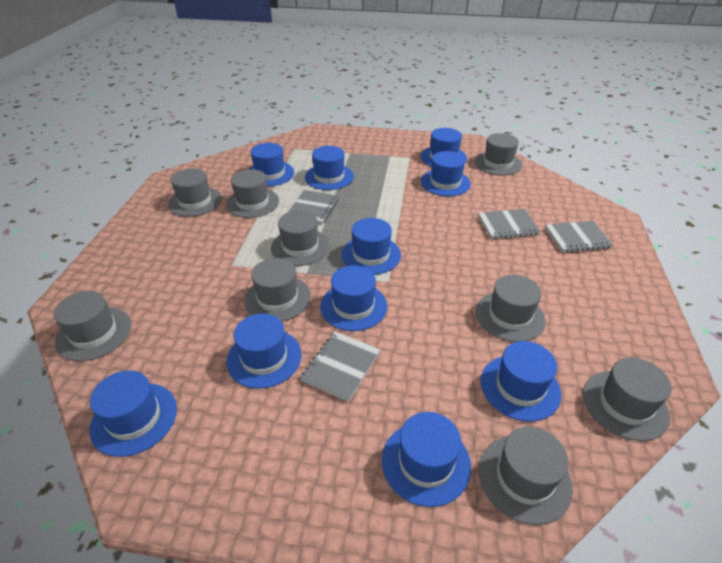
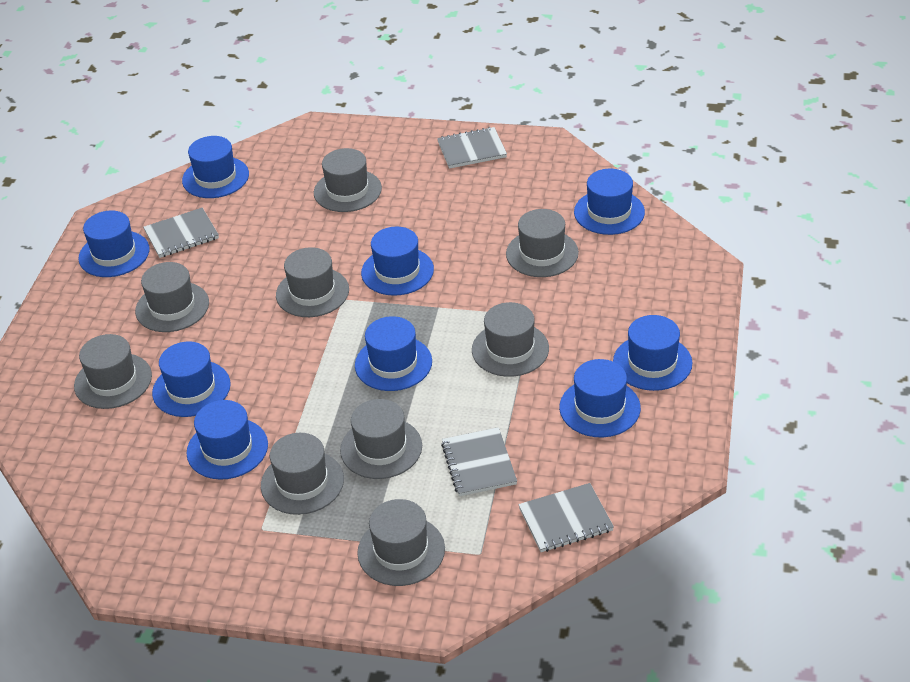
blue hat: [90,370,177,457] [226,314,301,389] [248,143,294,187] [305,146,354,190] [320,265,387,331] [341,218,401,275] [382,412,471,507] [421,128,467,167] [421,151,471,196] [481,341,561,422] = 10 -> [78,210,149,277] [152,341,231,417] [182,136,249,198] [186,400,268,480] [355,316,432,391] [361,227,434,296] [559,359,641,437] [574,169,645,235] [613,315,692,391] = 9

